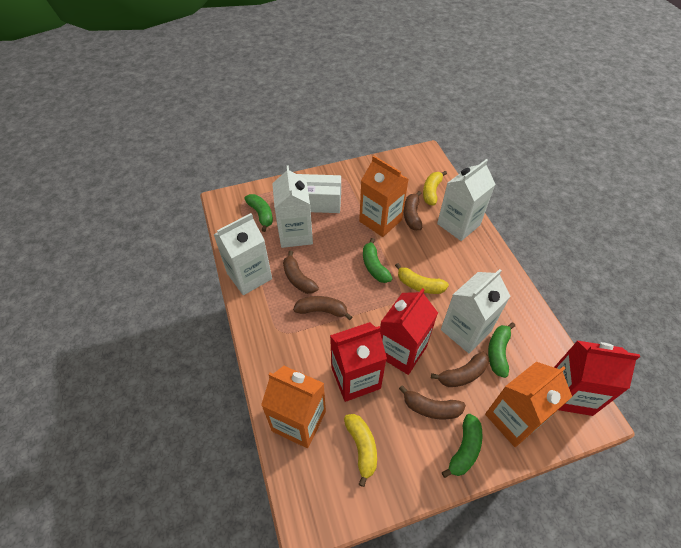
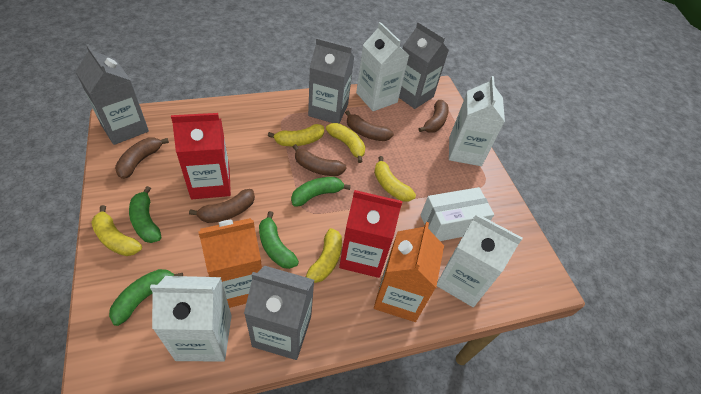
grey carton: none = 0 -> [75,44,149,145] [244,266,314,360] [308,38,354,123] [399,22,449,109] = 4
orange carton: [261,366,326,448] [359,155,408,237] [485,362,572,447] = 3 -> [198,218,262,308] [374,222,444,322] = 2
red carton: [330,322,387,402] [380,288,438,375] [554,341,640,416] = 3 -> [171,113,231,199] [339,190,403,278] = 2
yellow banana: [344,414,377,487] [395,263,449,294] [423,171,447,205] = 3 -> [91,205,142,256] [268,124,324,146] [306,228,342,283] [326,123,365,163] [374,156,416,202] = 5

